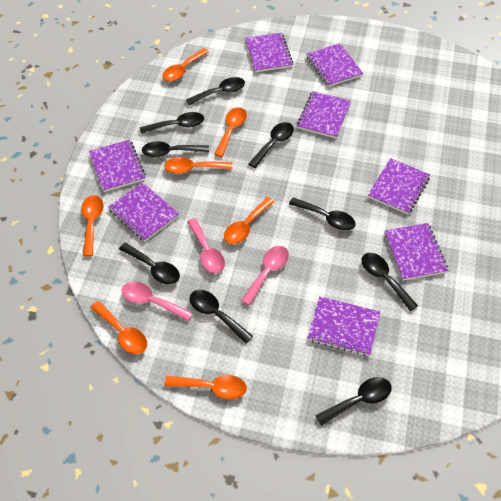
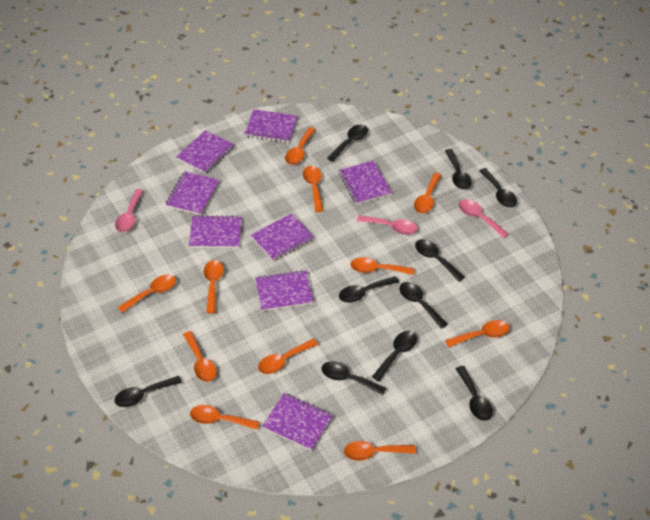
black spoon: [119,243,180,284] [140,112,204,134] [142,141,209,157] [186,77,245,105] [190,290,253,343] [248,122,294,168] [289,197,355,231] [315,377,391,426] [361,253,418,311] = 9 -> [114,376,182,407] [321,361,387,395] [327,124,368,162] [339,276,399,303] [372,331,417,382] [399,282,448,329] [415,239,465,282] [445,149,472,189] [455,366,493,421] [479,168,517,207] = 10
orange spoon: [81,195,104,256] [90,301,147,354] [163,48,209,81] [164,157,232,174] [164,375,247,399] [214,107,247,157] [224,197,275,244] = 7 -> [118,275,176,313] [183,331,217,382] [190,405,260,430] [204,260,224,313] [258,338,318,374] [285,127,316,165] [303,166,324,212] [344,441,416,461] [351,257,414,275] [414,173,442,213] [445,320,509,348] = 11

